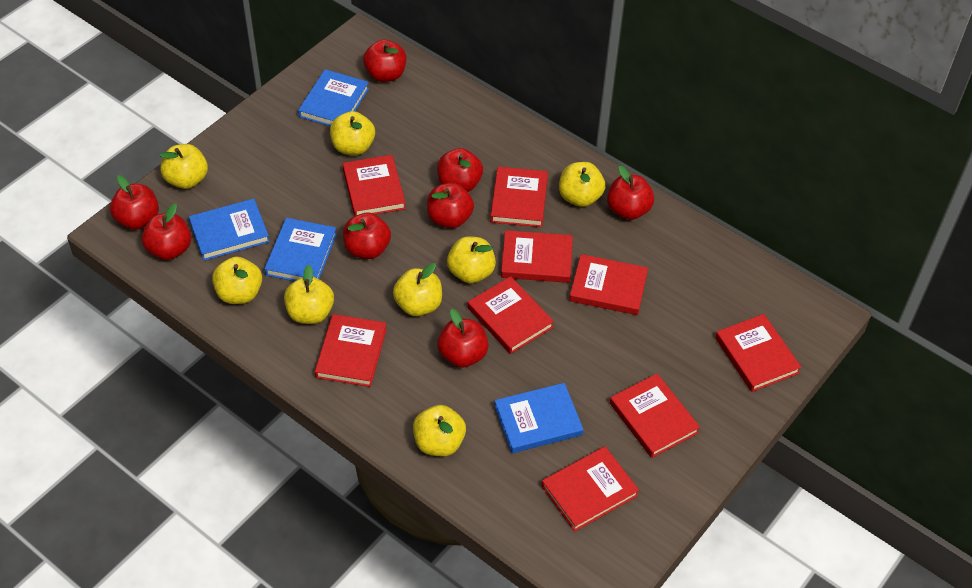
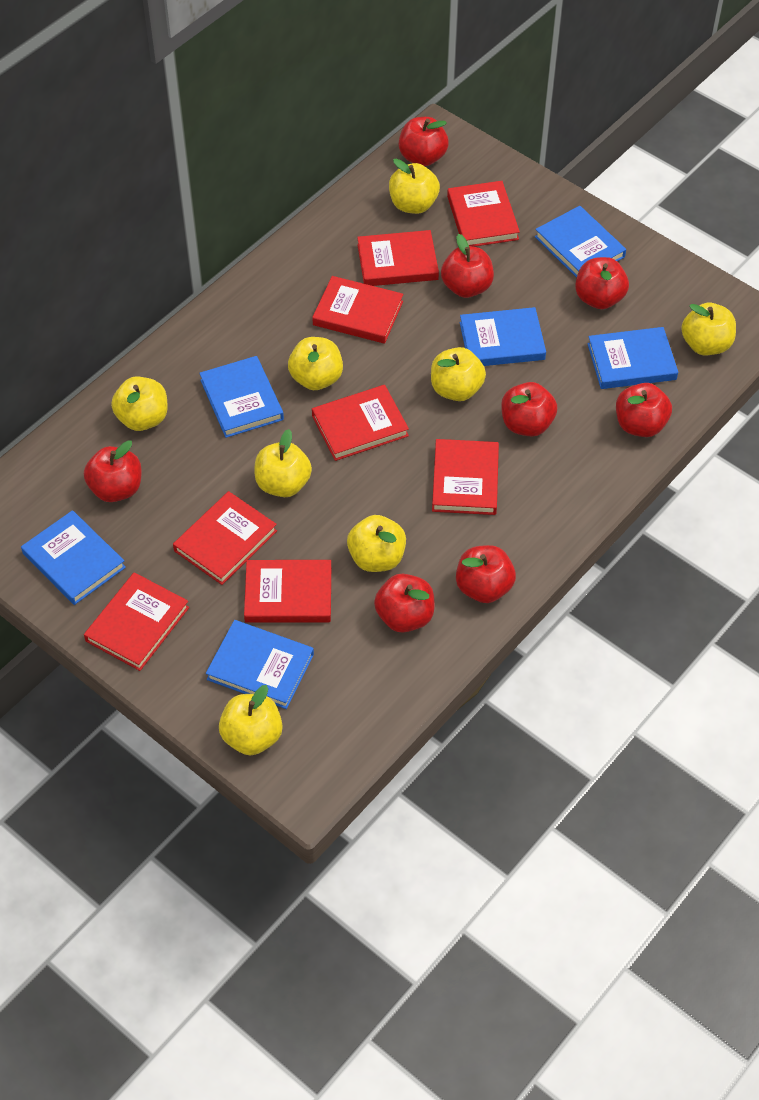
blue book: [189,199,270,261] [264,218,337,281] [298,69,369,126] [494,383,583,453] = 4 -> [21,510,126,605] [199,356,284,438] [206,620,314,709] [460,307,546,366] [535,206,626,278] [587,327,678,389] = 6
red book: [315,314,387,387] [343,155,406,216] [468,276,554,354] [490,167,548,227] [501,230,573,283] [542,446,639,532] [569,254,648,315] [610,374,700,458] [715,314,802,392] = 9 -> [84,572,189,671] [173,491,277,585] [244,560,331,623] [312,276,403,344] [312,385,409,461] [357,230,439,286] [432,439,499,515] [447,181,520,247] = 8

